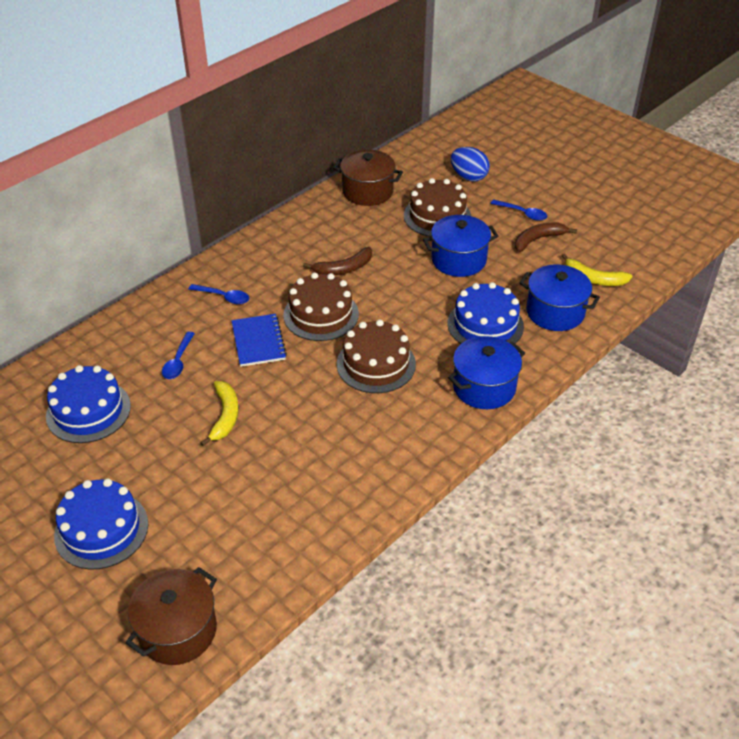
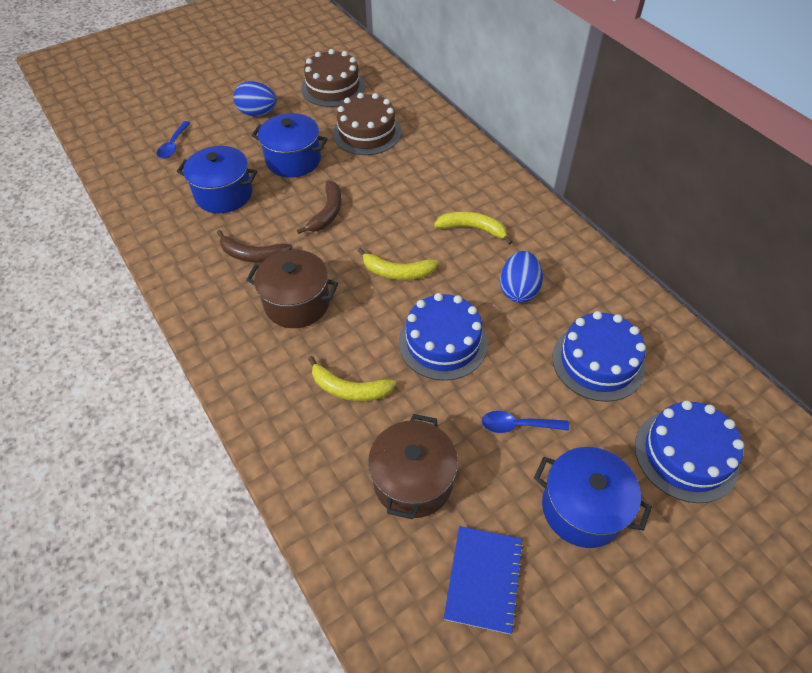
blue egg: [451,147,490,181] = 1 -> [234,81,277,116] [500,251,543,303] = 2
blue spoon: [162,332,195,379] [188,284,249,304] [490,199,547,221] = 3 -> [157,121,190,159] [482,411,569,433] = 2
brown cake: [283,272,359,341] [337,320,416,393] [404,178,471,237] = 3 -> [301,49,365,107] [333,93,401,155] = 2
yellow banana: [200,381,239,446] [561,253,632,286] = 2 -> [308,356,396,401] [357,248,439,280] [434,211,512,245] = 3

